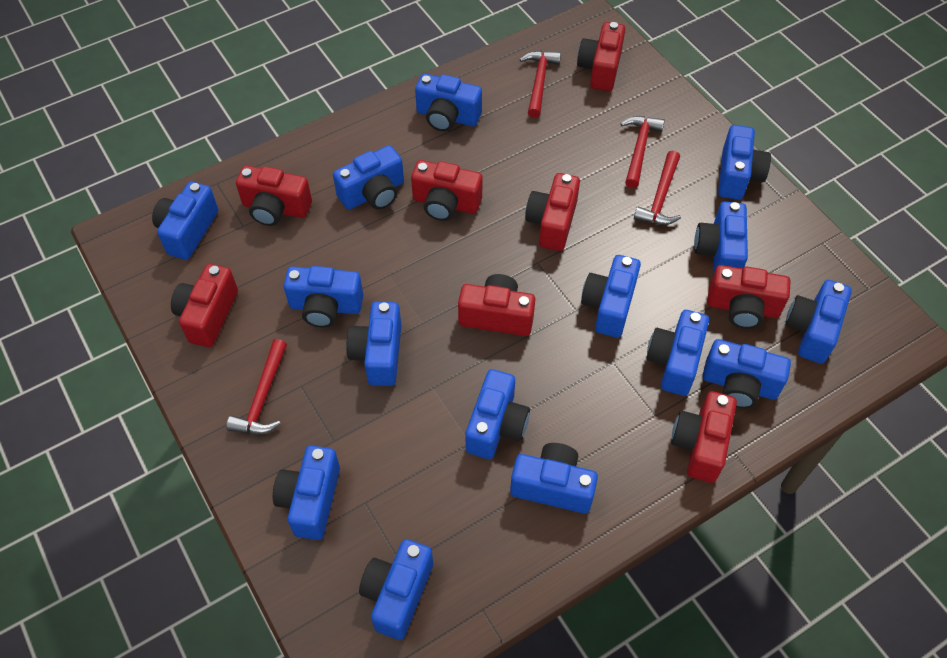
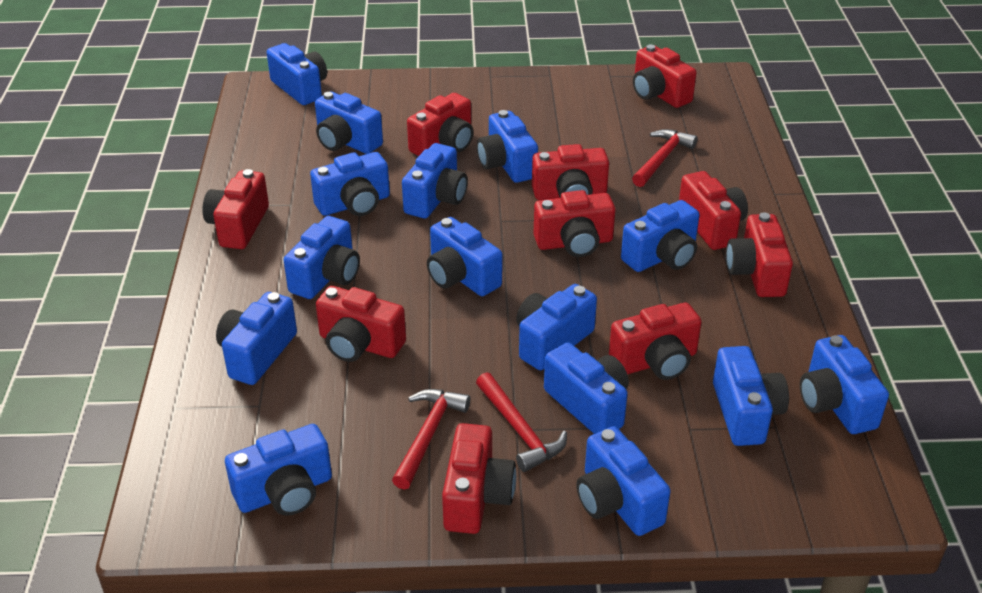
red camera: [171,264,238,347] [236,165,312,226] [411,160,483,221] [458,274,535,336] [525,173,580,251] [577,22,625,91] [671,391,737,483] [707,265,790,329] = 8 -> [202,169,269,249] [316,286,406,362] [407,93,473,156] [442,423,516,534] [532,144,609,200] [534,190,615,257] [609,303,702,380] [633,45,696,108] [679,171,748,250] [726,212,793,297] = 10
red hammer: [226,339,287,434] [520,51,561,118] [621,116,665,188] [634,151,681,225] = 4 -> [392,389,471,490] [476,372,567,472] [632,129,697,187] = 3

